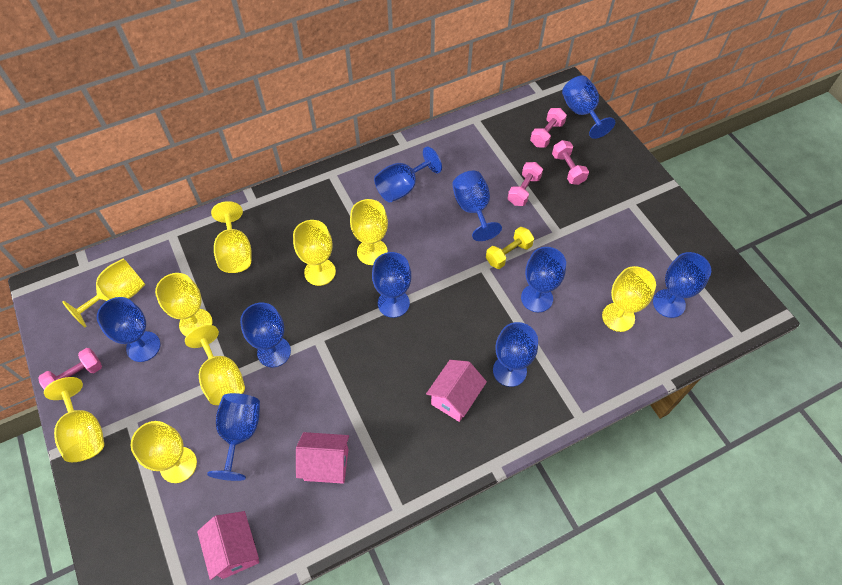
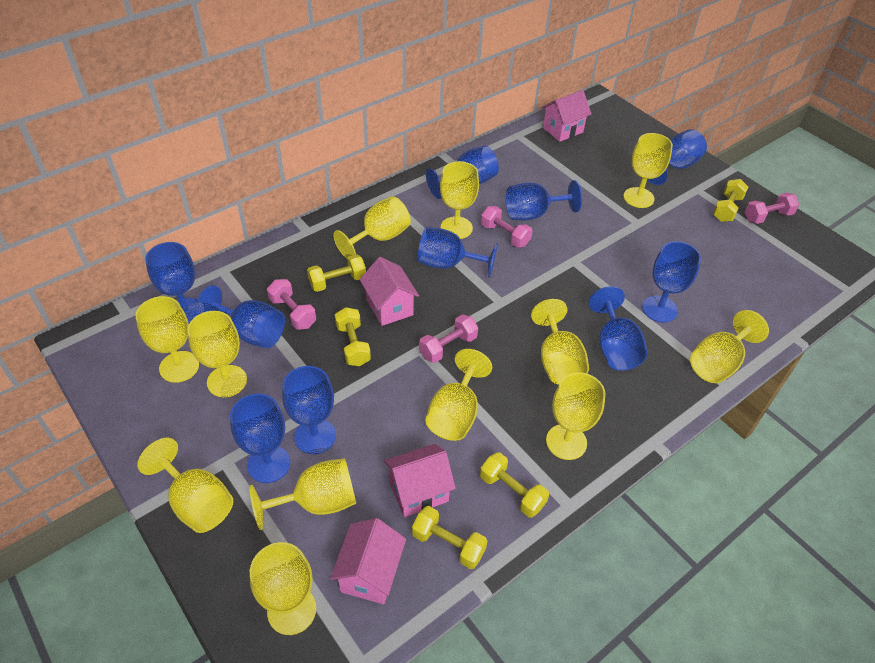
pink house: [197,511,259,580] [296,432,349,484] [426,360,487,422] = 3 -> [330,518,406,604] [360,257,419,326] [384,444,456,517] [542,90,591,142] = 4
yellow dumbbell: [486,227,534,269] = 1 -> [307,254,366,292] [335,307,371,366] [412,506,487,569] [480,452,549,518] [713,179,748,222] = 5
yellow goblet: [44,377,104,462] [62,258,146,327] [130,421,197,483] [155,273,212,336] [185,325,245,405] [211,201,252,273] [293,220,336,286] [350,199,388,265] [602,266,656,332] = 9 -> [136,296,199,383] [137,438,233,533] [187,311,247,397] [249,458,356,530] [250,542,316,635] [333,196,411,259] [426,349,492,441] [440,161,479,239] [531,299,589,385] [546,372,606,460] [623,133,673,208] [690,310,769,383] = 12

